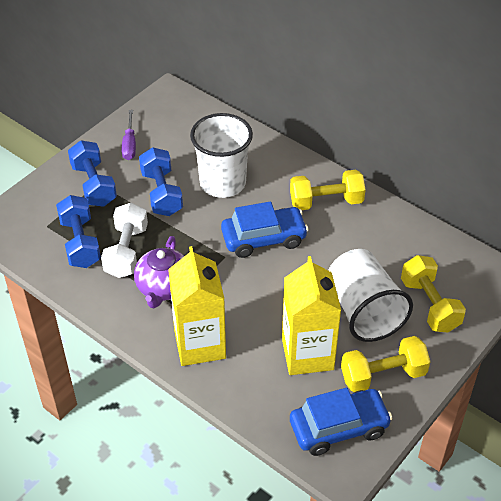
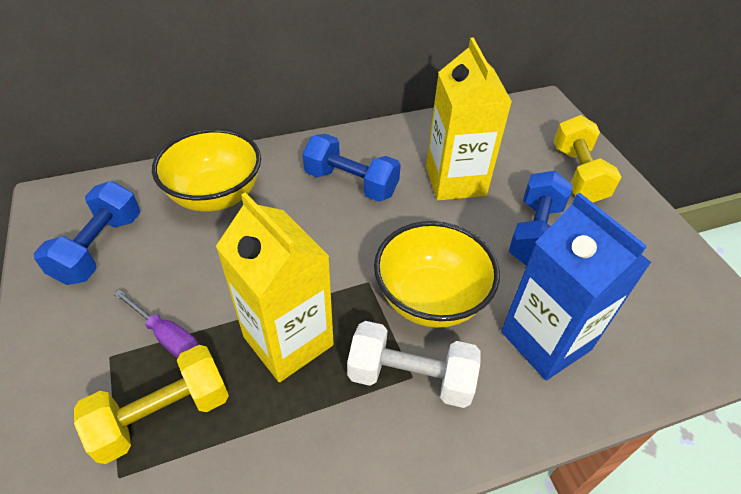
blue car: [221,201,309,258] [290,388,393,456] = 2 -> none = 0
blue carton: none = 0 -> [501,193,652,380] = 1
purple teapot: [134,236,184,308] = 1 -> none = 0
white cup: [190,113,253,198] [328,249,413,342] = 2 -> none = 0
yellow bowl: none = 0 -> [152,128,261,212] [374,221,500,328] = 2
yellow dumbbell: [290,170,365,210] [341,336,430,392] [401,255,466,332] = 3 -> [74,345,229,464] [554,115,621,203] = 2

